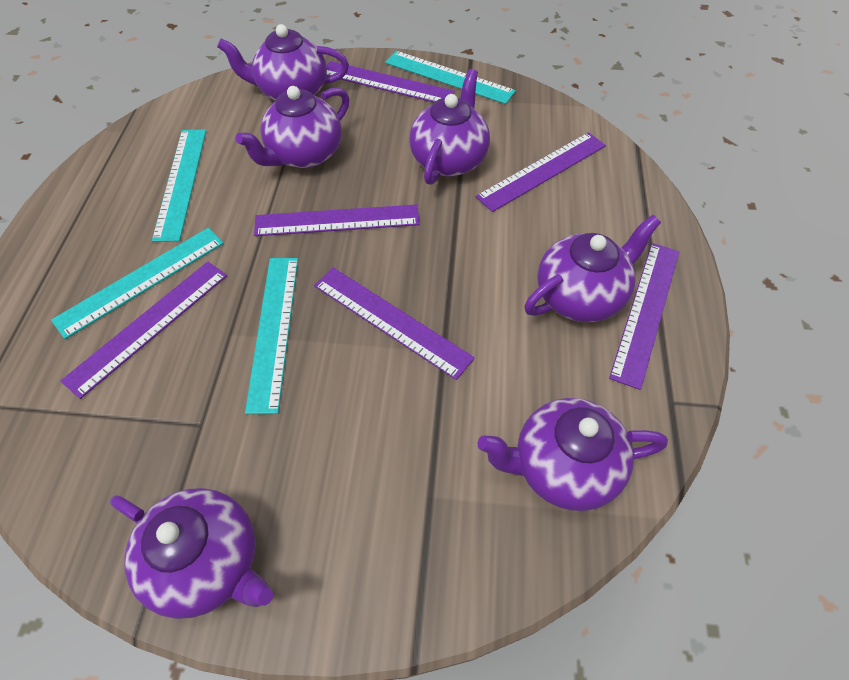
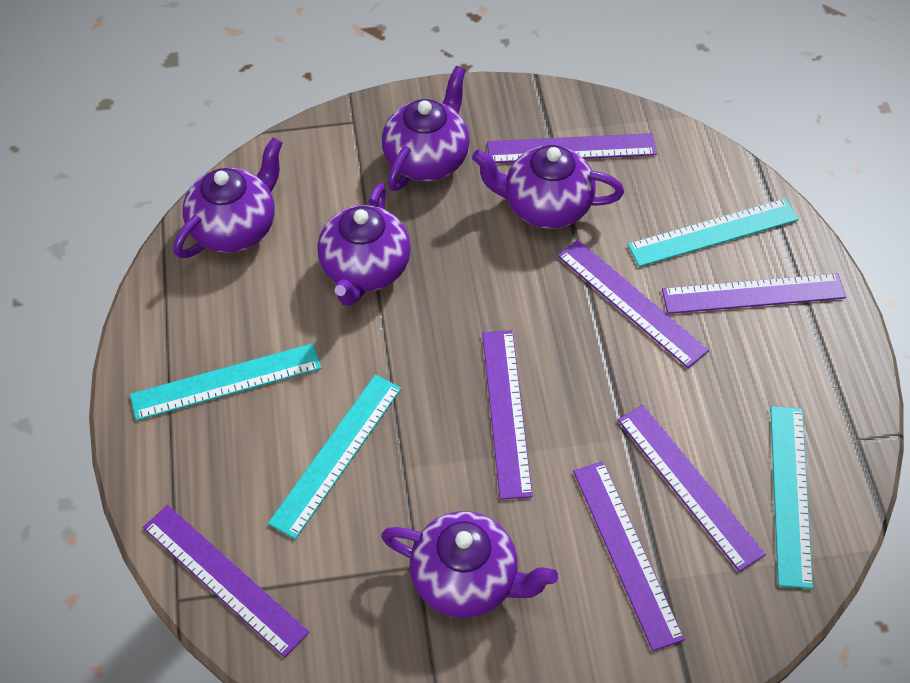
purple ruler: [60,261,227,399] [254,204,420,236] [314,267,475,380] [326,61,455,102] [476,132,606,212] [609,243,680,390] = 6 -> [143,505,309,658] [482,330,533,500] [487,133,657,163] [557,240,709,368] [573,461,685,651] [618,405,766,572] [662,273,846,314] = 7
purple teapot: [110,488,273,619] [217,24,349,101] [236,86,350,168] [409,69,490,185] [477,398,668,511] [524,215,661,322] = 6 -> [173,137,282,258] [318,183,411,306] [381,511,558,618] [382,66,470,191] [472,145,624,229] = 5

